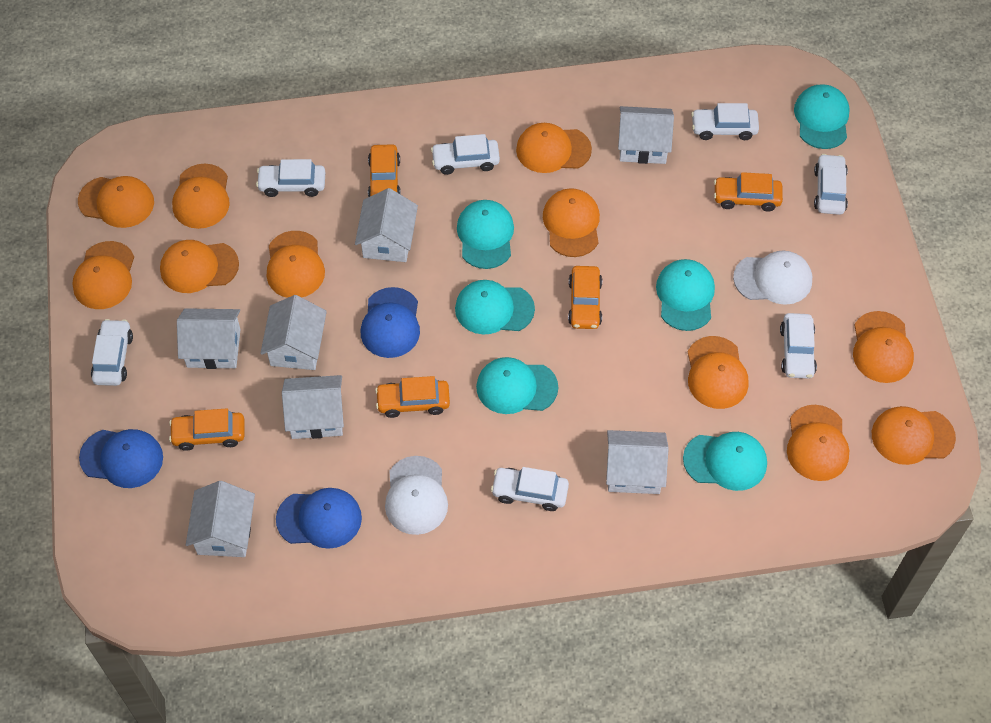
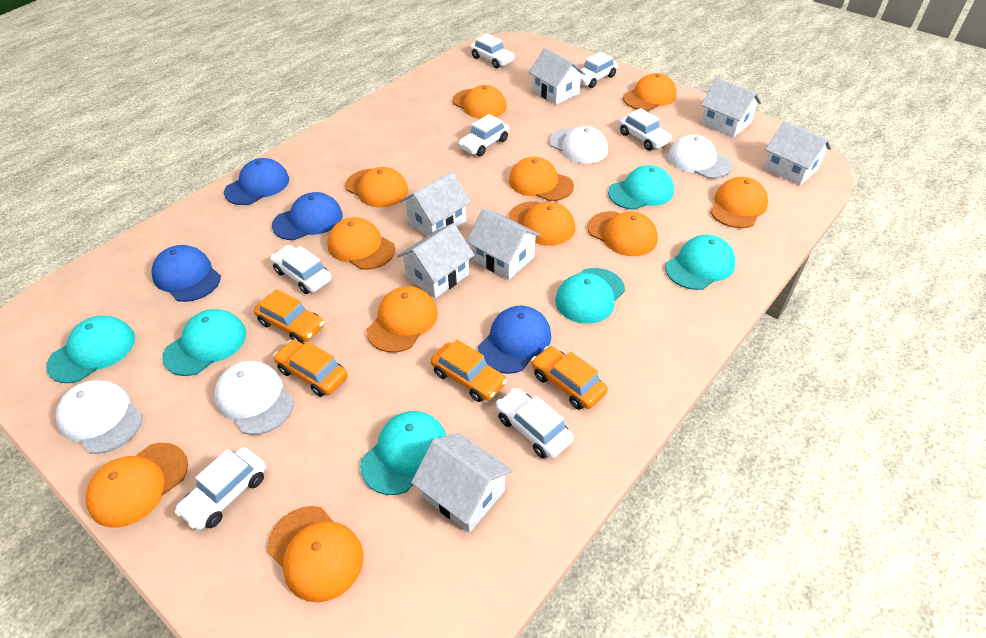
blue cap: [79,429,163,488] [276,488,362,549] [361,287,420,358] = 3 -> [151,245,221,302] [224,158,289,205] [272,192,342,240] [478,306,551,374] = 4
orange car: [169,408,245,451] [368,144,401,197] [375,376,450,418] [568,266,602,329] [714,172,783,212] = 5 -> [254,289,324,343] [273,339,348,397] [431,340,507,402] [531,346,607,410] = 4
white cap: [385,456,448,535] [733,251,812,305] = 2 -> [56,380,143,454] [214,361,294,435] [549,126,608,164] [668,135,732,179] = 4

